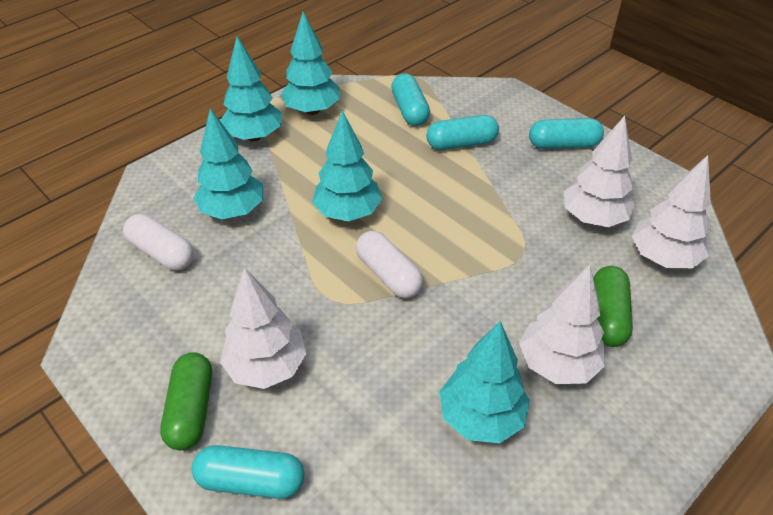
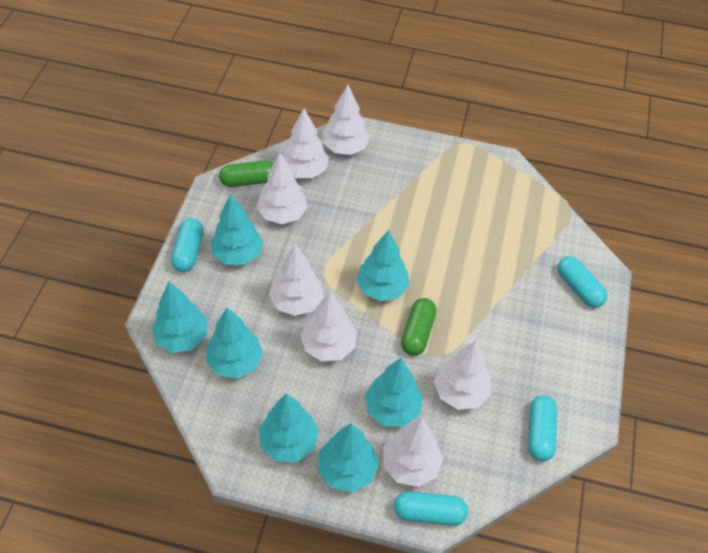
turquoise tree: [193,108,263,219] [220,37,282,141] [280,12,340,115] [312,110,383,221] [439,321,530,443] = 5 -> [151,281,208,353] [206,308,263,378] [211,194,263,265] [259,393,319,462] [318,423,379,492] [356,230,409,301] [364,358,423,427] = 7
white capsule: [123,214,194,270] [356,231,423,298] = 2 -> none = 0
white tree: [220,267,307,389] [519,265,605,384] [564,116,635,227] [632,155,711,268] = 4 -> [257,153,308,224] [269,245,324,316] [282,108,329,178] [301,291,357,361] [323,85,370,155] [383,418,443,487] [434,341,491,410] = 7

